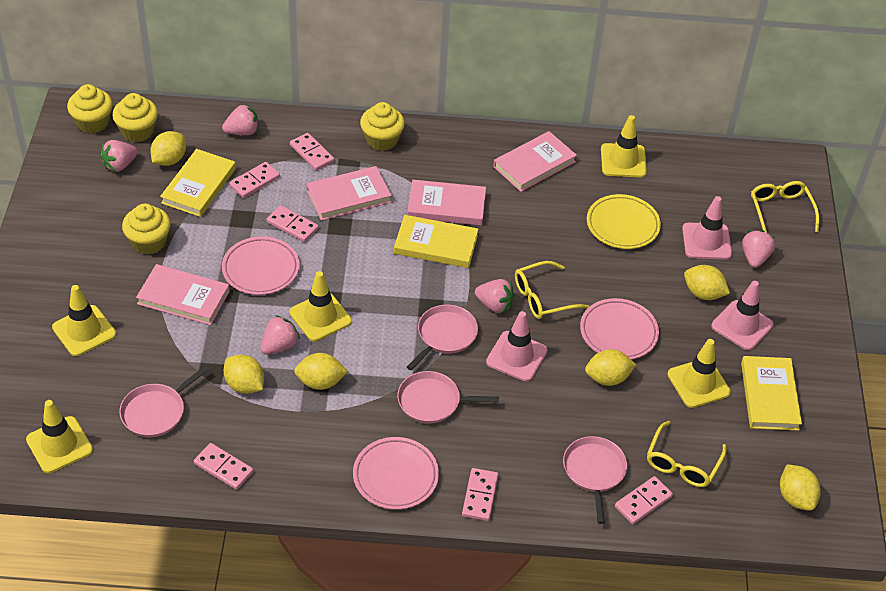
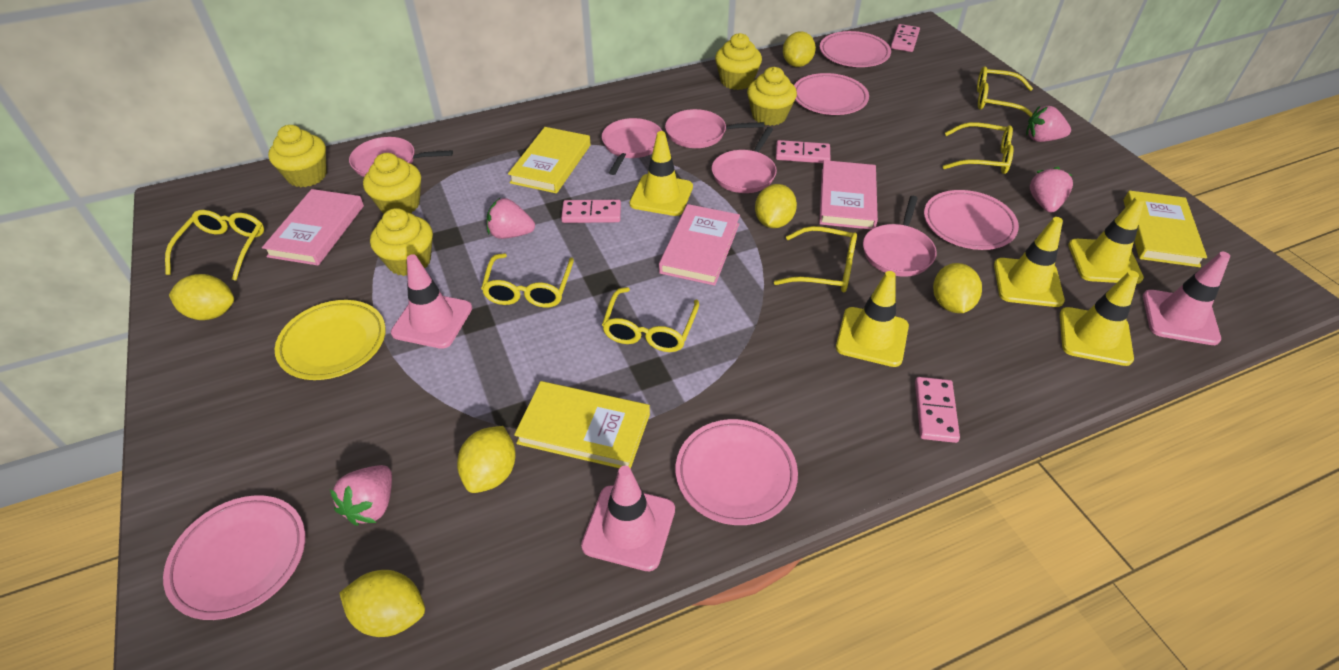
pink book: [136,264,230,325] [306,166,392,221] [407,180,486,225] [493,131,577,192] = 4 -> [262,189,364,265] [659,204,740,286] [819,160,878,230] = 3
pink domino: [194,443,253,490] [229,162,280,198] [266,205,319,242] [290,133,334,171] [462,468,498,521] [615,476,673,524] = 6 -> [561,200,621,223] [776,140,830,163] [891,24,920,52] [915,377,960,443] = 4
pink pan: [119,366,209,437] [397,371,499,423] [407,305,478,371] [563,436,627,524] = 4 -> [349,137,453,177] [602,118,662,175] [665,109,764,148] [712,127,777,193] [863,196,937,277] = 5
pink plate: [222,236,299,295] [353,437,439,510] [580,298,659,360] = 3 -> [163,495,305,620] [676,419,798,525] [794,73,869,115] [820,31,891,67] [924,190,1019,250] = 5
pink strawberry: [100,140,138,172] [222,104,259,135] [261,315,300,355] [475,279,514,313] [742,230,775,268] = 5 -> [330,465,392,526] [487,198,535,239] [1026,106,1071,142] [1030,167,1073,213] = 4
yellow cupcake: [67,84,113,133] [113,93,158,142] [122,204,171,255] [360,102,405,151] = 4 -> [268,125,327,187] [363,153,421,214] [370,208,433,276] [715,33,762,90] [747,67,797,126] = 5
yellow glasses: [515,261,589,319] [647,421,727,487] [751,181,819,233] = 3 -> [165,210,264,281] [481,253,574,308] [602,287,699,352] [774,226,857,292] [943,122,1013,174] [977,66,1033,117] = 6

